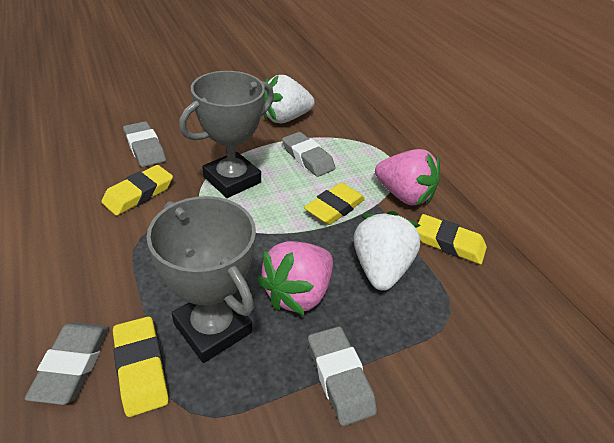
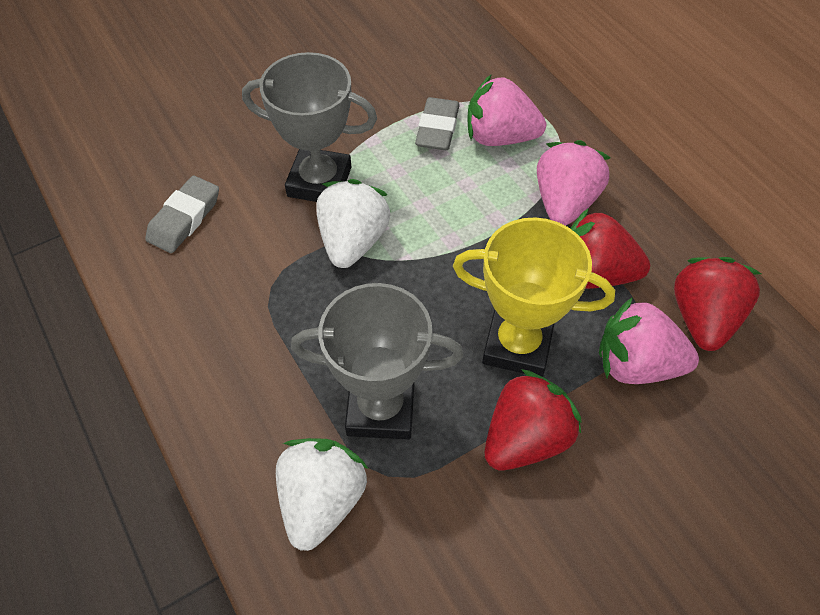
grey eraser: [25,322,109,405] [123,121,166,167] [282,132,335,177] [308,326,377,426] = 4 -> [145,176,219,253] [415,97,460,150] = 2
pink strawberry: [257,241,333,316] [375,149,440,205] = 2 -> [468,74,546,146] [537,140,611,226] [599,297,699,384] = 3
red strawberry: none = 0 -> [485,369,582,471] [570,208,650,289] [674,257,761,351] = 3
yellow eraser: [101,165,173,216] [113,316,169,417] [304,183,365,225] [416,214,487,264] = 4 -> none = 0
yellow trophy: none = 0 -> [453,217,615,377] = 1

